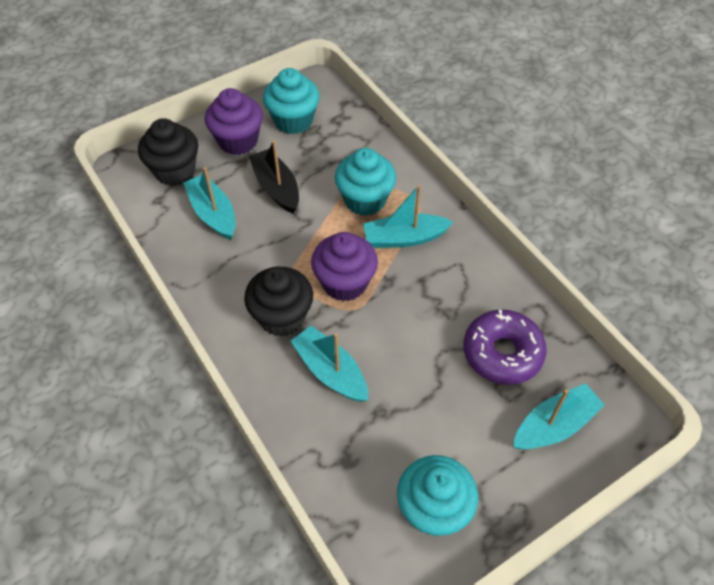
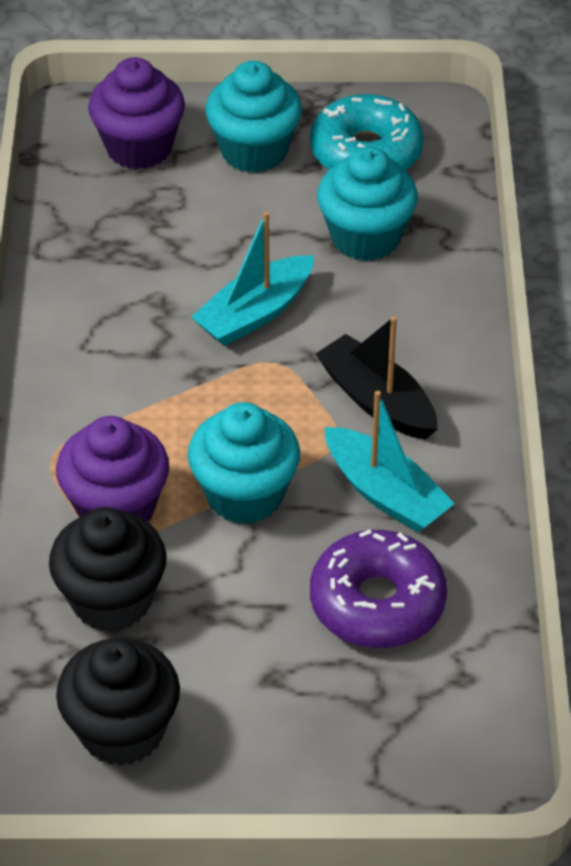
turquoise boat: [183,167,236,240] [291,326,368,402] [363,185,454,248] [513,383,605,449] = 4 -> [191,211,314,346] [325,391,455,532] = 2
turquoise donut: none = 0 -> [310,94,424,170] = 1

